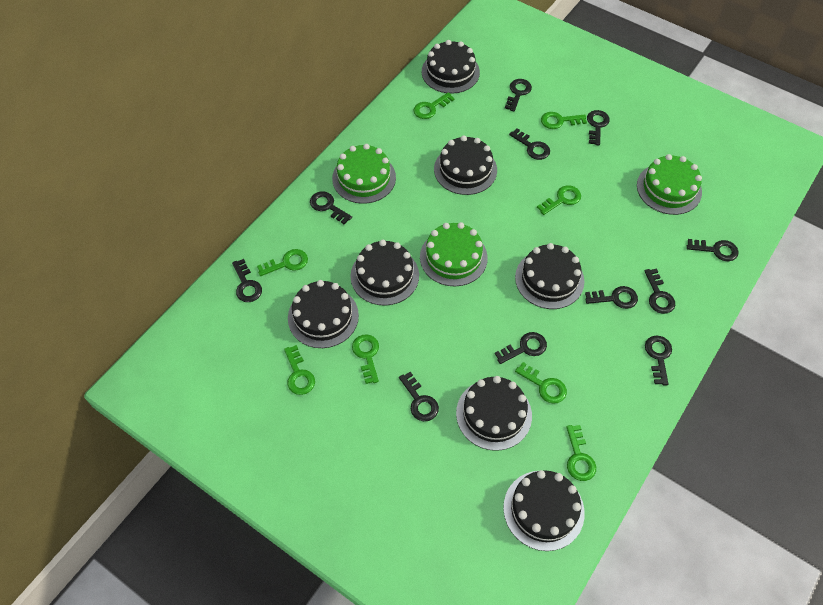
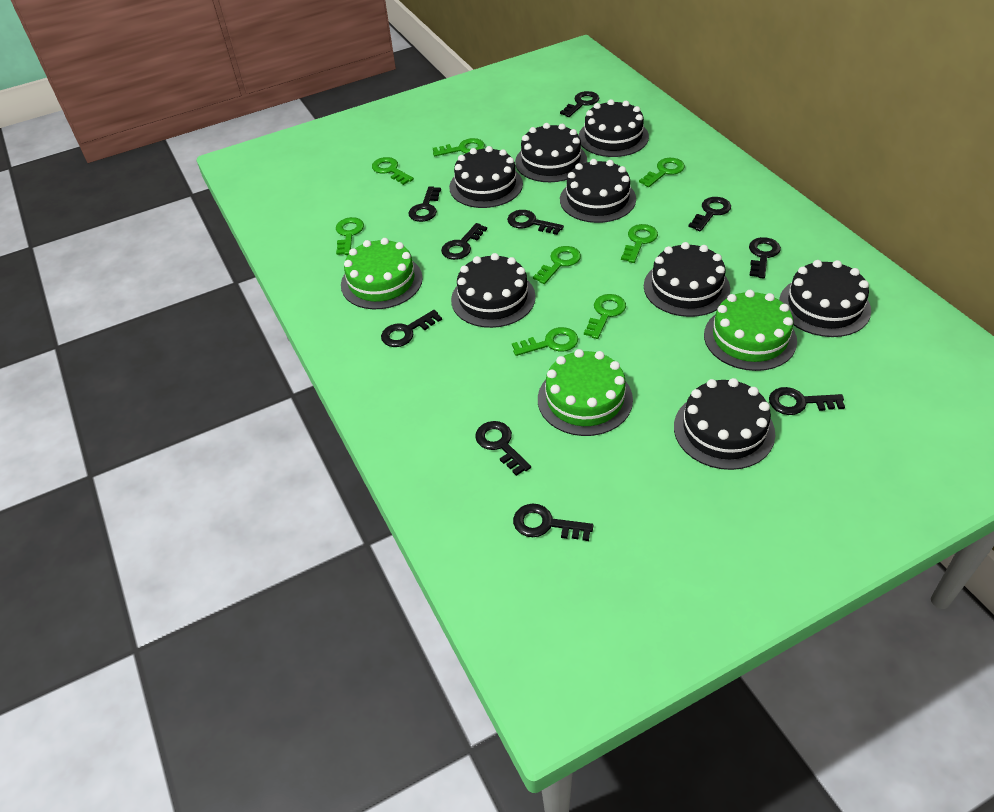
black cake: [288,280,359,348] [350,240,419,306] [422,40,480,94] [434,135,497,195] [456,376,532,451] [503,470,585,551] [515,243,585,309] = 7 -> [449,146,523,208] [451,253,536,328] [515,123,587,182] [560,159,636,223] [578,99,649,157] [644,242,730,317] [674,378,775,470] [779,260,871,337] = 8
black key: [232,259,262,302] [310,191,352,224] [399,372,439,421] [495,332,547,364] [505,79,532,111] [509,128,550,160] [585,286,638,309] [587,110,610,145] [645,269,675,314] [645,335,672,385] [687,239,739,261] = 11 -> [381,310,442,347] [408,186,441,222] [441,223,487,260] [475,421,531,476] [507,210,564,235] [513,504,593,541] [560,91,599,117] [688,197,731,232] [749,237,781,279] [769,387,845,415] = 10

